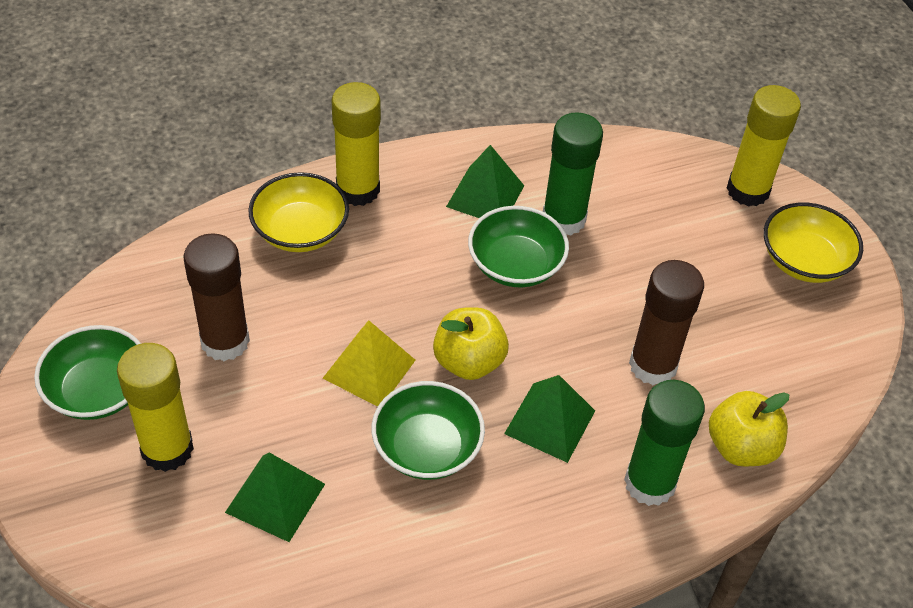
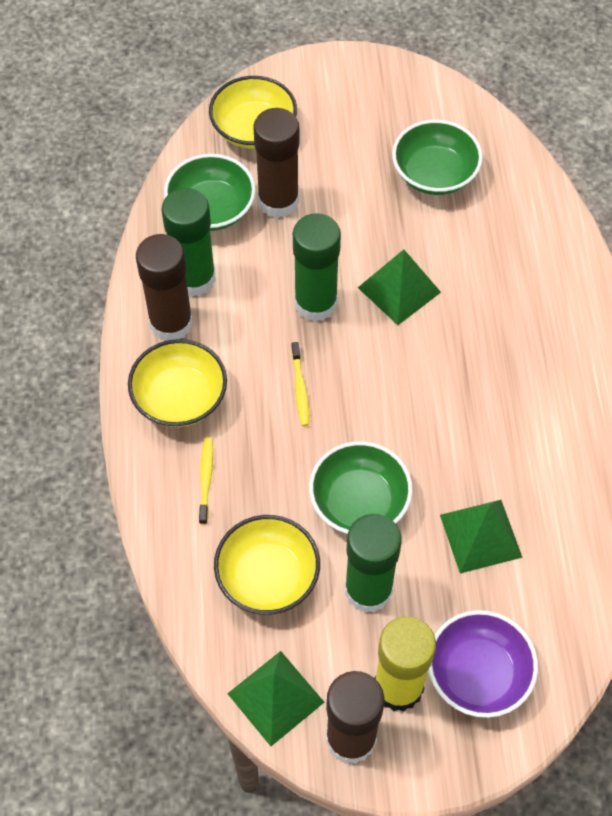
brown glue stick: [183,233,250,361] [629,260,704,385] = 2 -> [136,234,193,341] [253,108,299,218] [326,671,385,764] = 3
green glue stick: [543,112,603,235] [624,380,705,506] = 2 -> [162,188,216,297] [293,213,341,322] [345,514,402,613] = 3
purple bowl: none = 0 -> [428,610,538,718] = 1
yellow apple: [433,307,509,380] [709,391,789,466] = 2 -> none = 0
yellow bowl: [248,172,349,252] [763,203,863,283] = 2 -> [128,339,227,427] [209,76,297,149] [214,515,320,615] = 3
yellow glue stick: [117,343,194,472] [331,82,381,206] [727,85,801,207] = 3 -> [375,616,436,712] = 1
yellow pyramid: [323,320,416,407] = 1 -> none = 0
yellow toothbrush: none = 0 -> [199,437,213,525] [291,342,309,426] = 2

